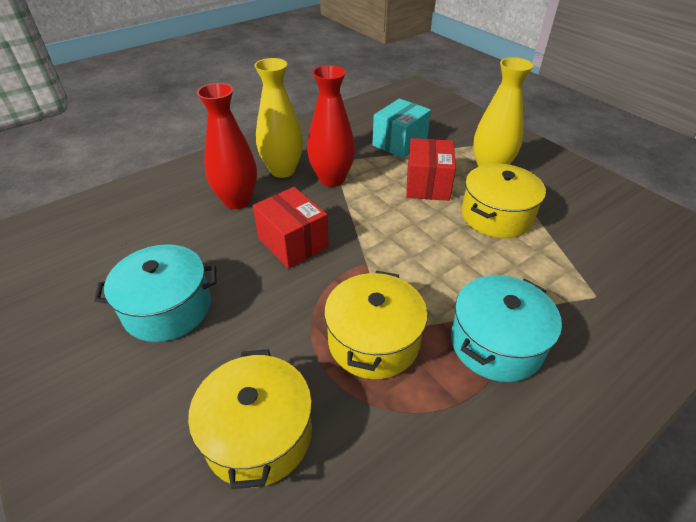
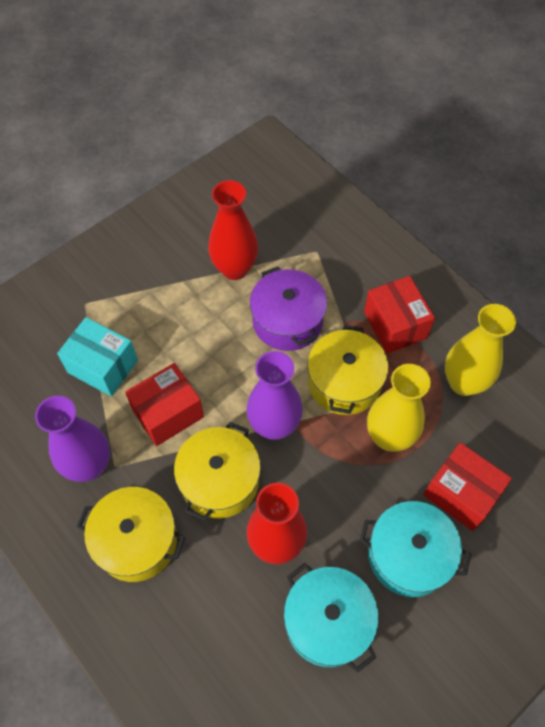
purple pot: none = 0 -> [250,266,327,351] = 1
purple vase: none = 0 -> [35,396,110,482] [246,351,303,440] = 2
red box: [253,187,329,269] [406,138,456,201] = 2 -> [125,363,204,446] [364,276,435,354] [423,442,512,531] = 3

